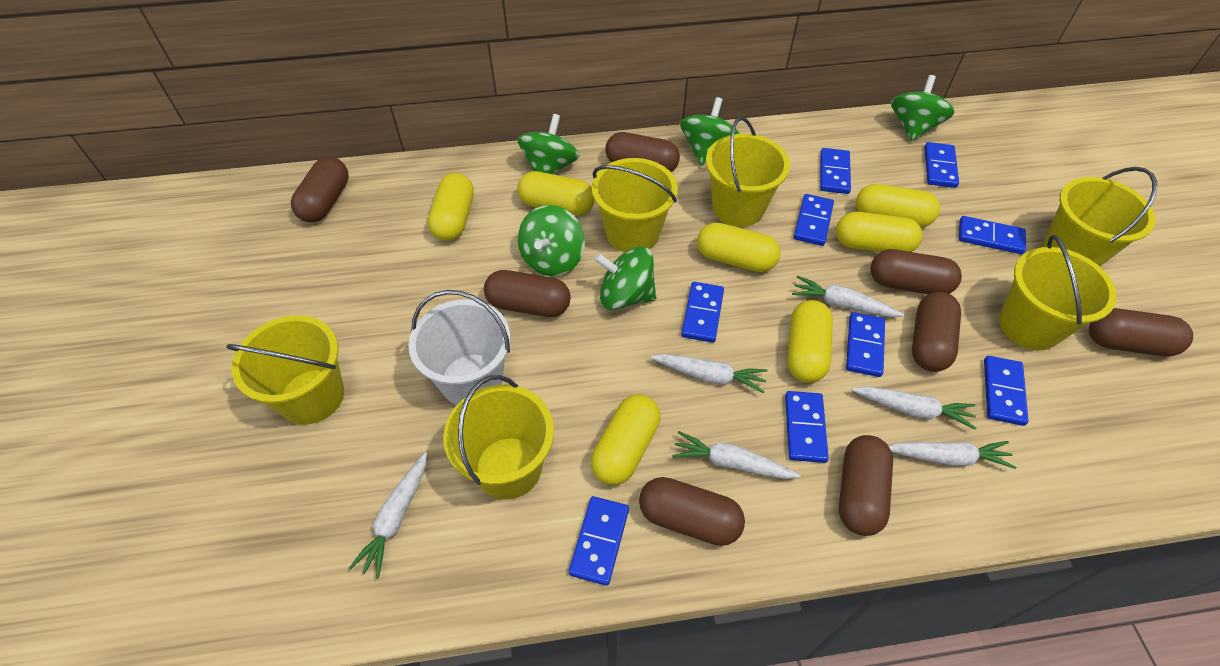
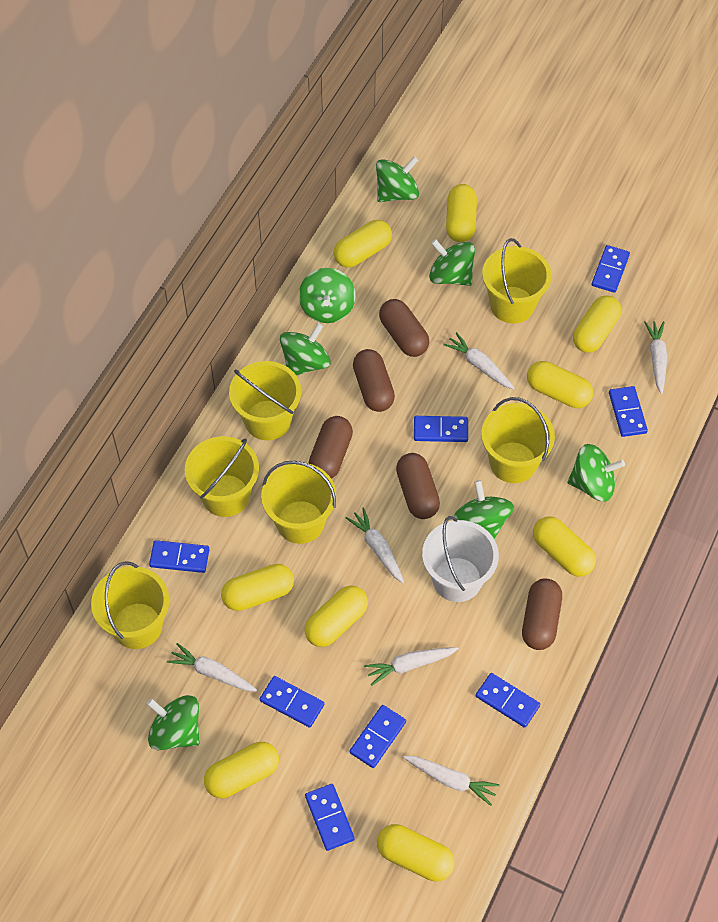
blue domino: [569,496,629,586] [681,282,724,343] [785,391,829,463] [794,194,834,246] [820,148,851,194] [846,312,885,377] [924,142,959,188] [959,216,1026,254] [984,356,1029,426] = 9 -> [149,540,210,573] [260,676,324,728] [305,784,355,851] [350,705,406,768] [414,416,468,442] [476,673,540,728] [592,245,630,293] [609,386,648,437] = 8
brown capsule: [291,157,349,222] [484,270,571,317] [605,132,680,172] [639,477,745,546] [839,435,893,536] [871,249,962,294] [912,292,961,372] [1089,308,1193,356] = 8 -> [308,416,353,479] [353,349,395,412] [379,299,429,357] [396,453,440,519] [522,579,562,650] = 5
green spinning top: [517,114,579,174] [518,205,585,276] [594,246,656,310] [680,97,740,165] [891,75,955,142] = 5 -> [147,695,199,750] [280,323,331,375] [299,268,356,323] [376,156,419,202] [429,239,475,286] [454,480,514,539] [567,444,625,502] = 7
yellow capsule: [428,173,474,241] [518,171,595,215] [591,394,660,485] [697,223,781,272] [787,300,833,383] [836,212,922,252] [856,184,940,227] = 7 -> [204,742,279,798] [221,564,294,611] [305,586,368,647] [333,220,392,268] [377,824,455,882] [446,184,477,242] [527,361,593,408] [533,516,596,577] [573,296,621,353] = 9

